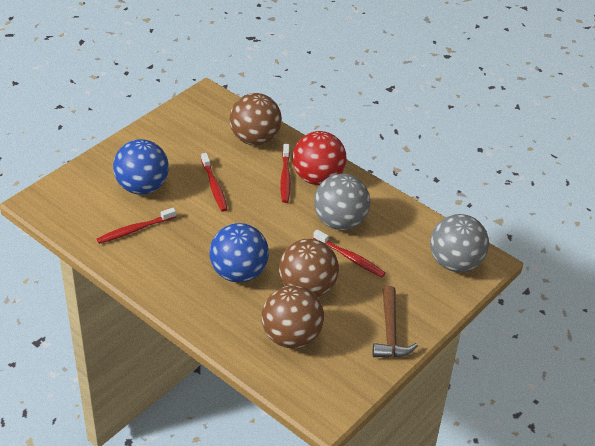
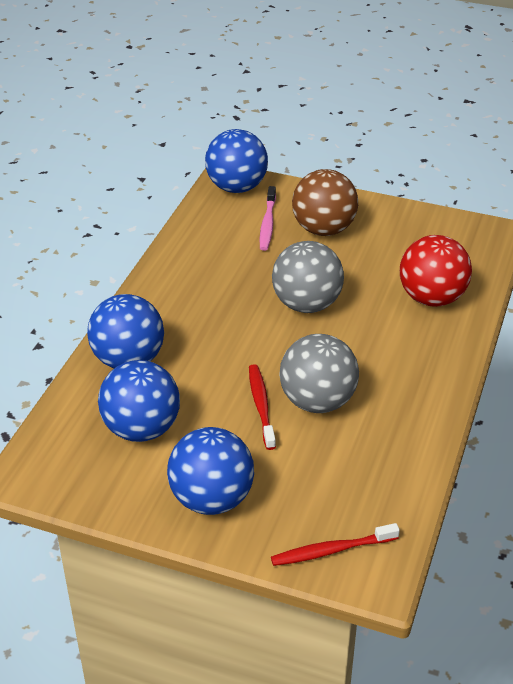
blue ball: [113,139,169,195] [209,223,269,282] = 2 -> [87,294,164,369] [98,360,180,442] [167,427,254,515] [205,129,268,193] = 4
brown ball: [229,93,282,145] [262,285,324,348] [279,239,339,297] = 3 -> [292,169,358,236] = 1
brown hammer: [373,286,418,357] = 1 -> none = 0
pink toothbrush: none = 0 -> [260,186,276,251] = 1
red toothbrush: [97,208,176,244] [201,153,228,212] [280,144,291,203] [313,229,386,277] = 4 -> [249,364,276,450] [271,523,400,566] = 2

